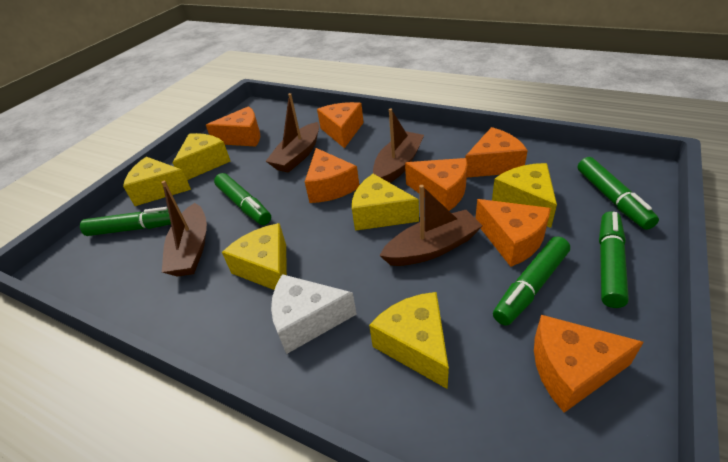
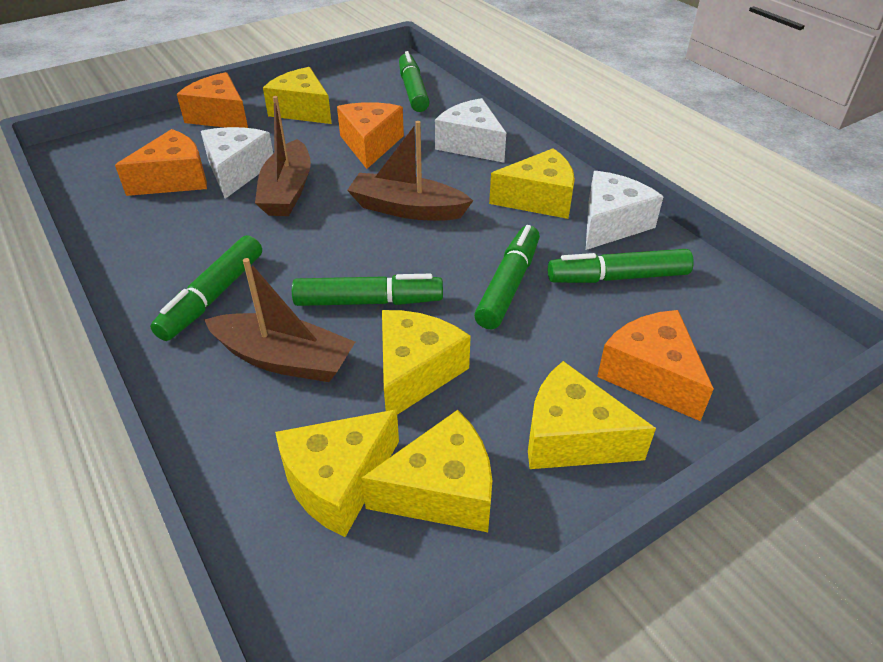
brown boat: [161,181,207,277] [266,93,319,173] [373,108,424,183] [380,185,483,266] = 4 -> [204,258,355,382] [255,96,311,216] [347,121,473,221] = 3
orange cheese: [206,106,260,146] [305,148,359,203] [317,102,364,148] [405,158,467,211] [465,127,528,177] [475,199,551,267] [534,315,644,413] = 7 -> [115,129,207,196] [177,72,248,128] [337,102,404,169] [597,310,714,421] = 4
white cheese: [271,274,357,354] = 1 -> [201,127,273,199] [435,98,506,163] [586,171,664,250] = 3

